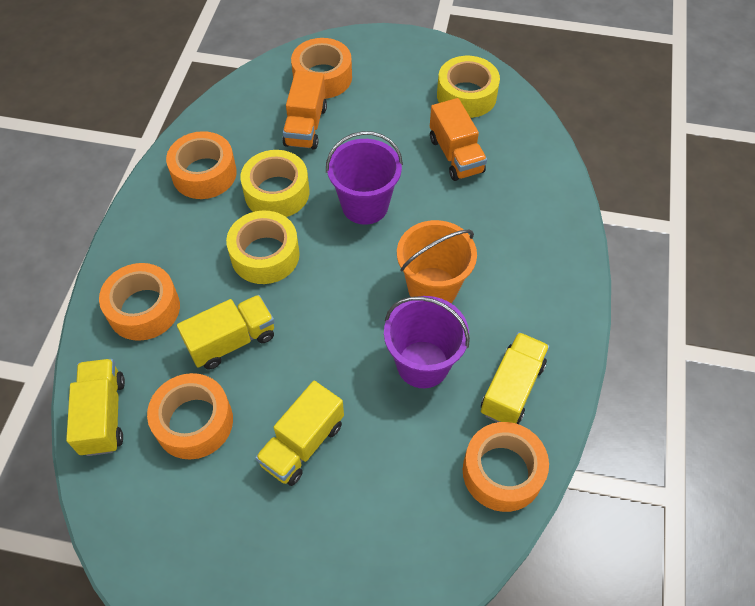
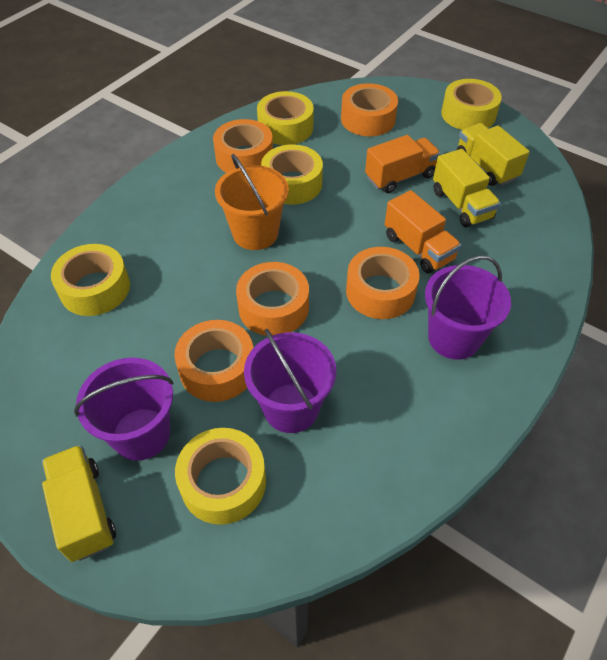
purple bucket: [326,131,403,225] [384,296,470,388] = 2 -> [74,358,174,461] [244,329,336,433] [425,255,511,360] = 3
yellow tape: [226,211,300,284] [240,150,309,217] [437,56,500,118] = 3 -> [51,244,130,316] [175,428,266,525] [257,91,314,145] [261,144,323,205] [441,79,502,130] = 5
yellow truck: [66,359,125,456] [177,295,274,370] [255,381,344,486] [481,332,550,424] = 4 -> [42,445,116,562] [433,149,501,228] [456,123,530,186] = 3

